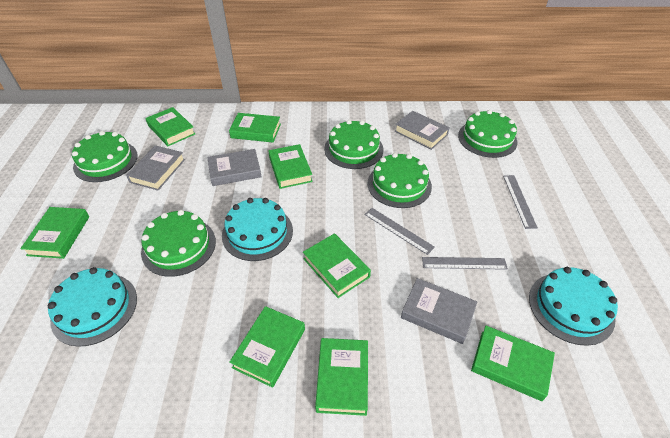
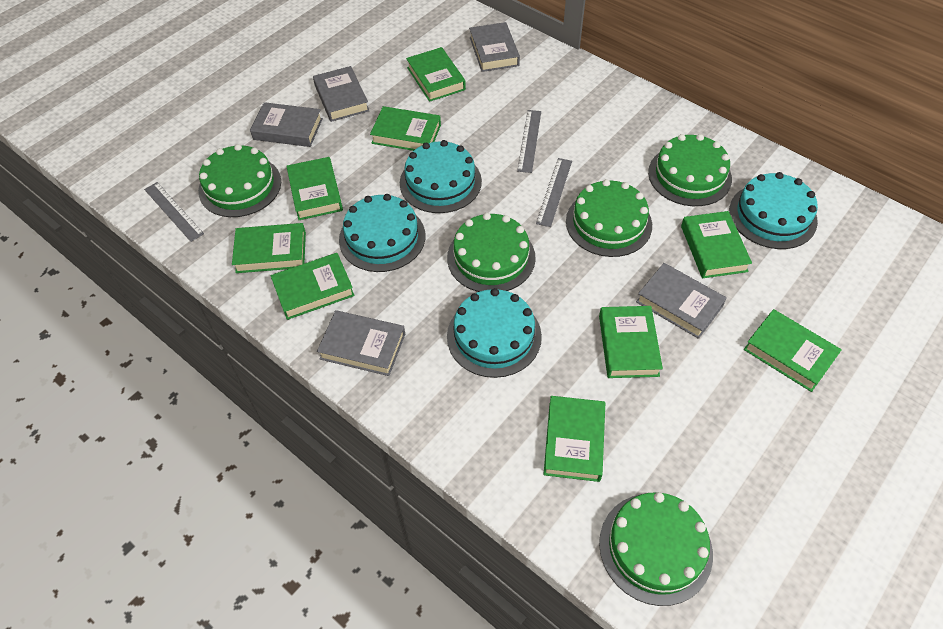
green book: [20,207,89,259] [146,107,195,146] [229,113,281,143] [229,306,305,388] [268,144,313,189] [303,233,371,298] [315,338,368,416] [471,326,555,401] = 8 -> [232,223,306,273] [271,253,355,320] [286,157,343,220] [370,106,441,151] [406,47,466,102] [543,396,605,482] [599,306,663,378] [681,211,752,278] [744,309,842,392] = 9
grey book: [126,145,185,191] [207,149,261,186] [395,111,450,150] [401,278,477,344] = 4 -> [250,102,323,147] [313,66,369,122] [317,310,405,376] [469,22,520,72] [636,263,727,339] = 5
turquoise cake: [48,267,137,347] [222,198,293,261] [529,267,618,346] = 3 -> [339,194,425,272] [400,140,482,213] [447,288,542,378] [729,172,818,249] = 4

